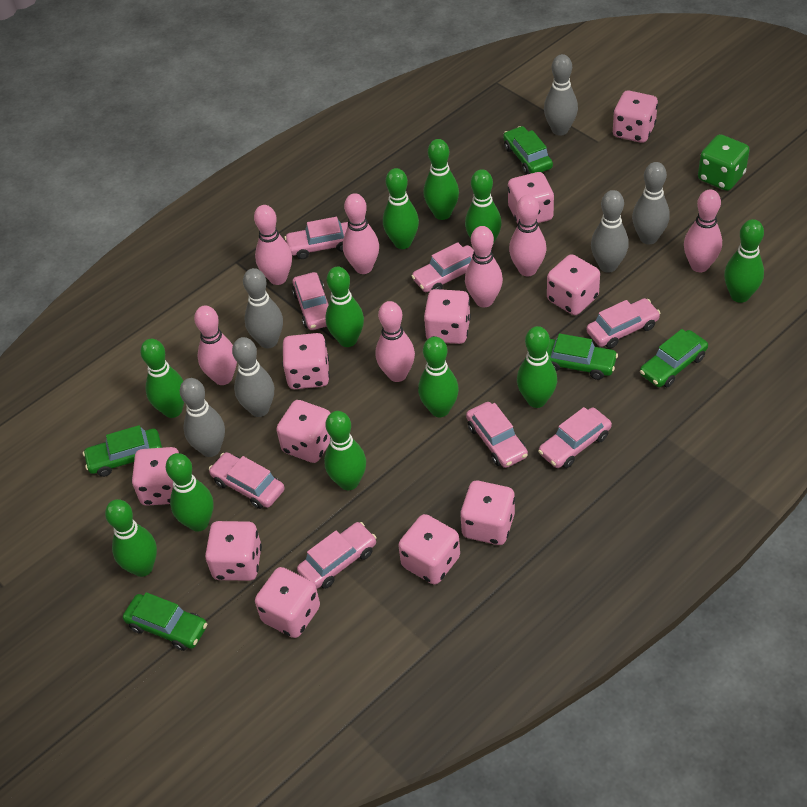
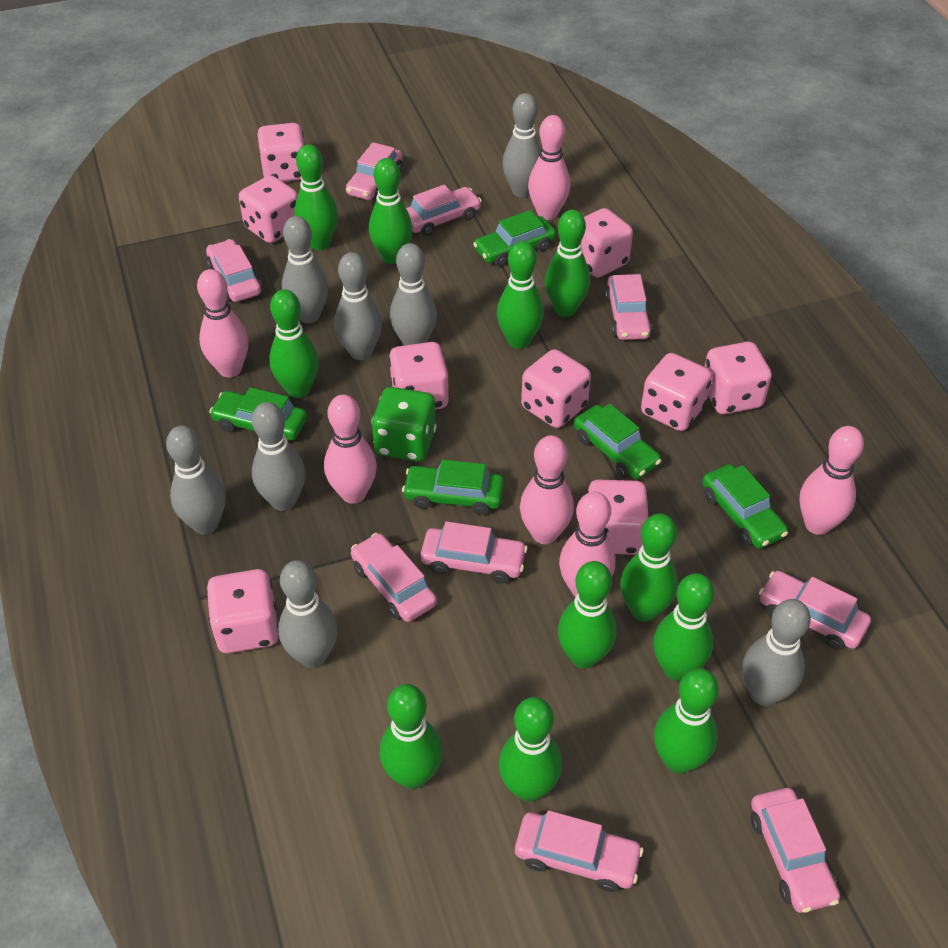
grey bowling pin: [180,378,225,457] [232,337,274,417] [243,268,283,348] [544,54,578,136] [591,190,629,272] [632,162,670,244] = 6 -> [166,425,226,534] [252,402,305,511] [278,560,338,668] [282,216,328,323] [335,252,382,360] [390,243,437,346] [502,93,541,197] [743,599,811,706] = 8
pink bowling pin: [194,305,237,385] [254,205,292,285] [343,193,379,274] [375,301,415,382] [465,226,503,307] [509,195,546,276] [684,189,722,272] = 7 -> [197,269,248,377] [324,395,377,504] [520,435,574,544] [528,115,570,220] [559,492,615,597] [799,426,864,535] = 6
pink car: [209,452,285,509] [285,217,348,259] [292,272,329,330] [297,522,377,589] [411,242,474,292] [466,402,528,468] [538,407,612,468] [586,298,660,349] = 8 -> [206,239,262,302] [346,142,403,200] [351,533,437,622] [406,185,482,236] [420,521,528,584] [515,810,643,892] [605,274,652,340] [751,788,840,913] [759,571,871,650] = 9
pink dice: [132,447,179,506] [205,521,262,581] [255,567,320,638] [276,400,331,463] [282,333,330,389] [398,514,460,585] [424,289,471,344] [460,481,515,545] [507,172,554,224] [547,254,600,315] [613,90,658,143] = 11 -> [206,569,279,654] [239,175,298,243] [258,123,305,182] [389,342,449,409] [521,349,591,428] [581,208,633,278] [587,480,648,555] [641,353,712,431] [704,342,772,414] = 9

